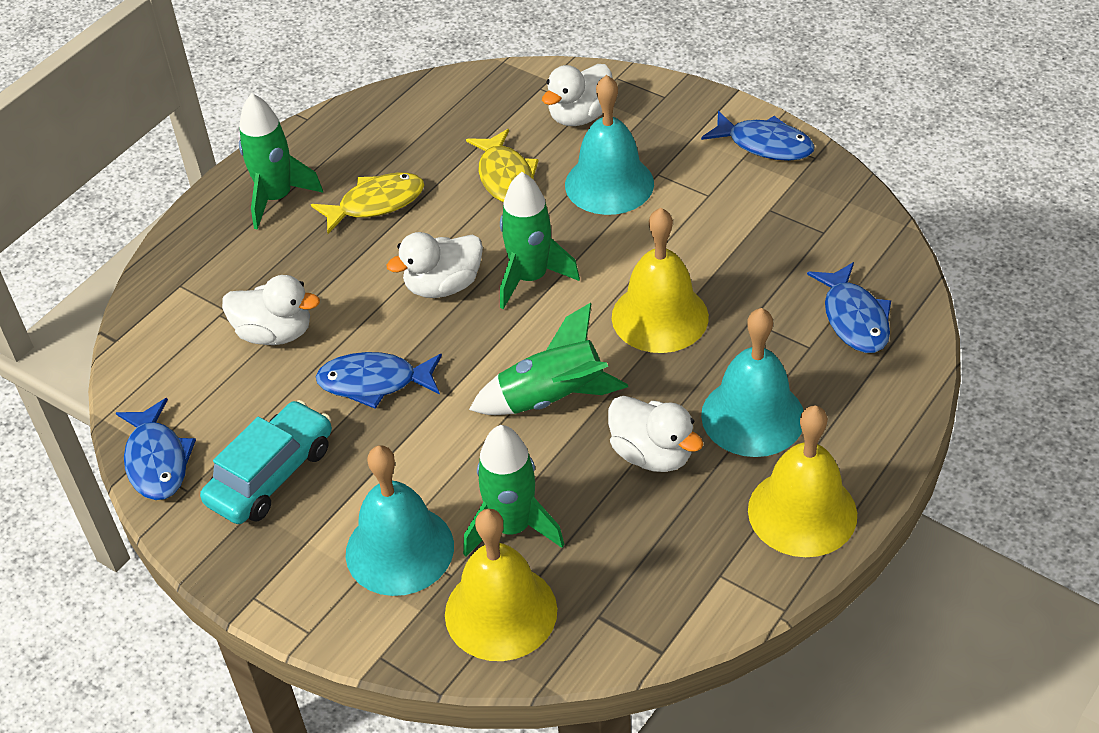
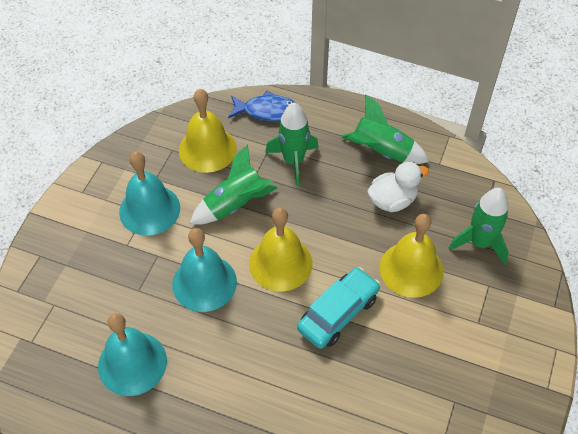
blue fish: [116,398,196,500] [316,352,442,409] [701,111,815,161] [807,262,891,353] = 4 -> [228,91,296,121] = 1
white duck: [222,275,320,345] [386,232,483,298] [542,64,613,126] [608,396,703,472] = 4 -> [367,162,429,212] = 1
yellow fish: [311,173,424,234] [466,129,539,202] = 2 -> none = 0

